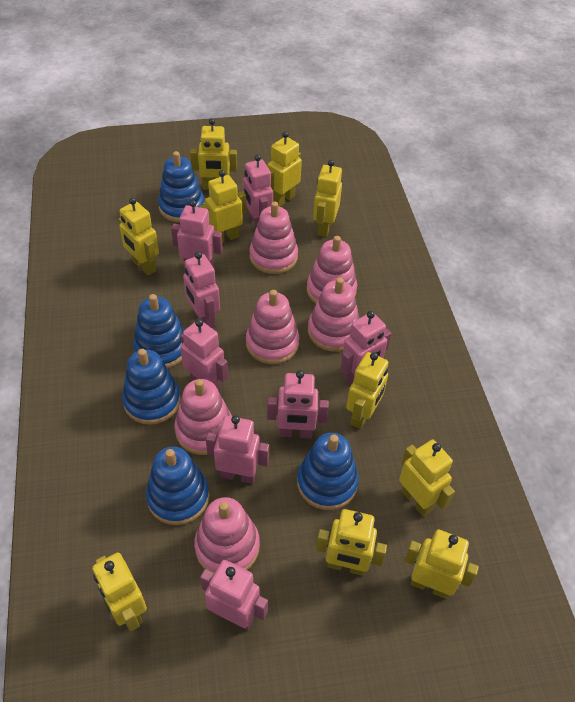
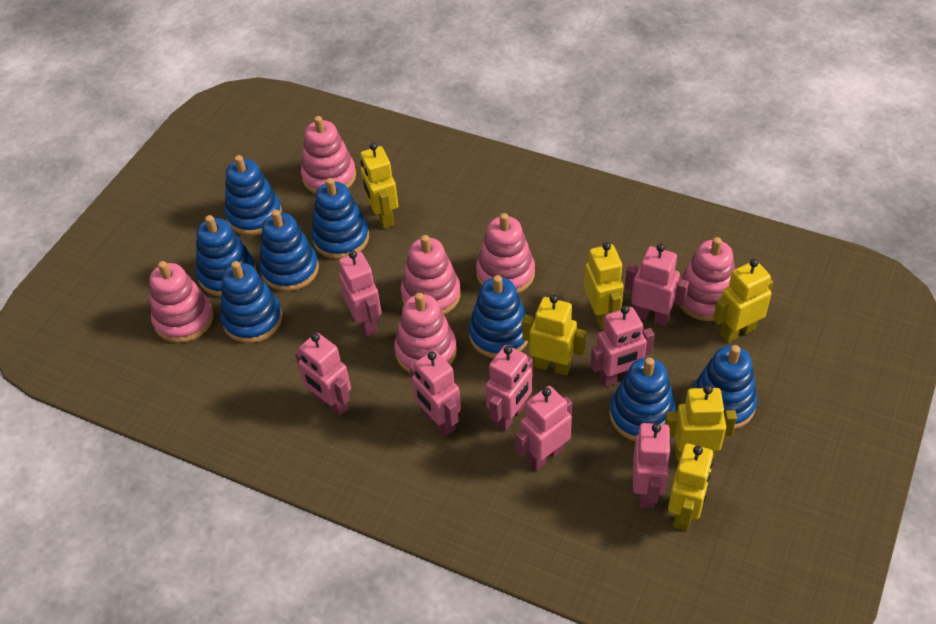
blue stacking toy: [122,349,181,425] [133,294,184,368] [146,447,209,525] [158,151,205,222] [297,433,359,510] = 5 -> [196,215,256,297] [220,261,283,343] [224,155,282,236] [259,210,319,291] [311,178,369,259] [469,275,528,358] [610,357,676,441] [692,345,758,429] = 8
yellow robot: [92,552,147,632] [118,198,159,276] [190,118,237,190] [199,170,246,243] [267,131,302,207] [313,160,342,237] [316,509,387,576] [346,352,389,429] [399,440,455,517] [404,530,479,599] = 10 -> [360,143,398,229] [522,295,586,376] [584,242,624,329] [665,385,737,461] [668,443,714,531] [713,259,773,343] = 6

